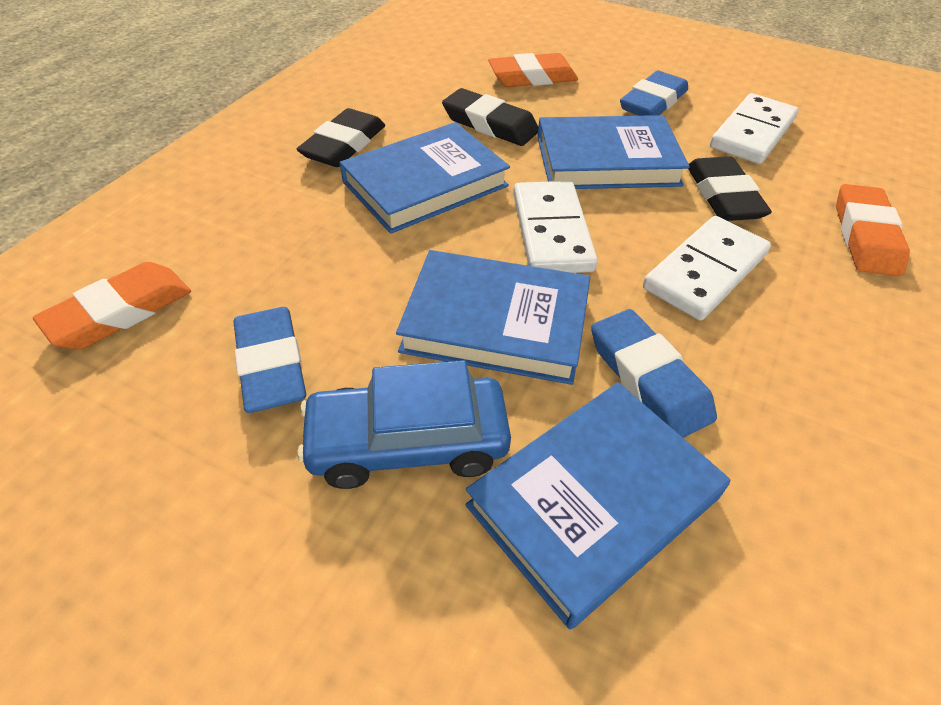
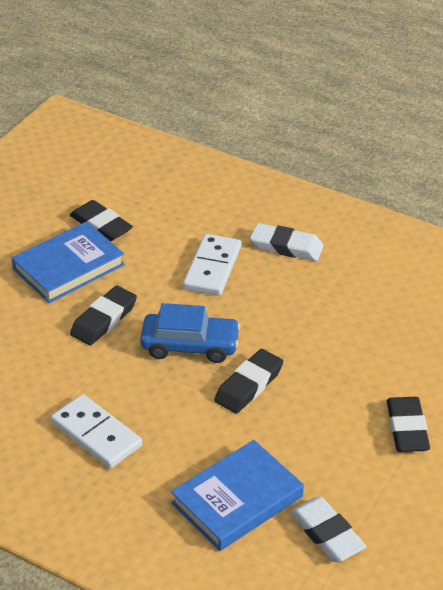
black eraser: [297,108,385,167] [442,88,538,146] [688,156,772,221] = 3 -> [70,200,133,241] [70,285,137,346] [214,349,283,414] [387,397,430,452] = 4
blue book: [340,122,510,234] [396,250,590,385] [465,382,730,629] [537,115,690,189] = 4 -> [12,221,125,303] [171,440,304,551] = 2
blue eraser: [233,307,306,413] [591,309,717,438] [620,70,688,116] = 3 -> none = 0
orange eraser: [33,262,191,350] [488,53,578,87] [836,184,910,276] = 3 -> none = 0
white domino: [513,181,598,273] [643,216,771,321] [710,93,799,164] = 3 -> [51,394,142,468] [183,234,241,296] = 2
white eraser: none = 0 -> [250,223,324,261] [290,497,366,562] = 2

